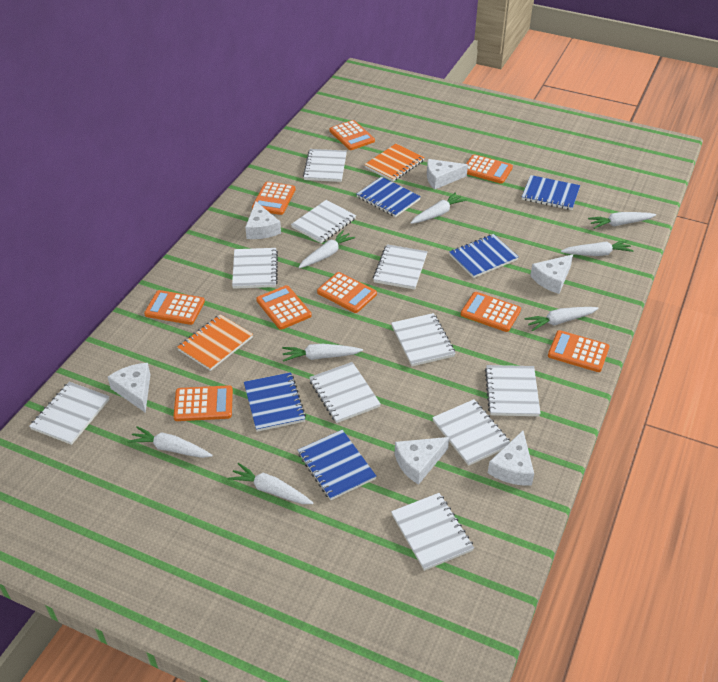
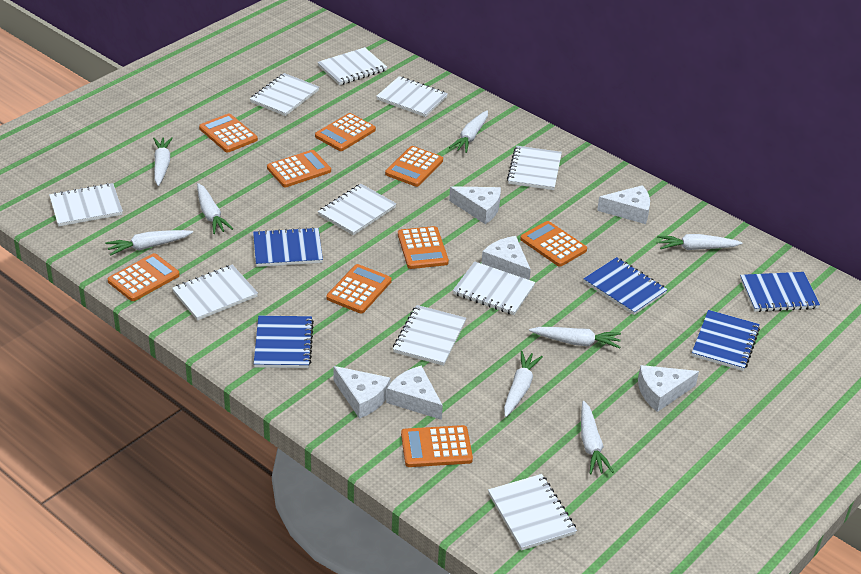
orange notebook: [177,314,253,371] [364,144,425,181] = 2 -> none = 0

